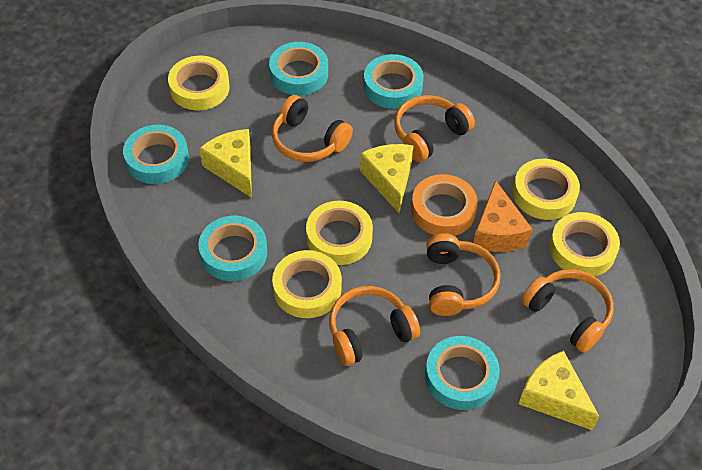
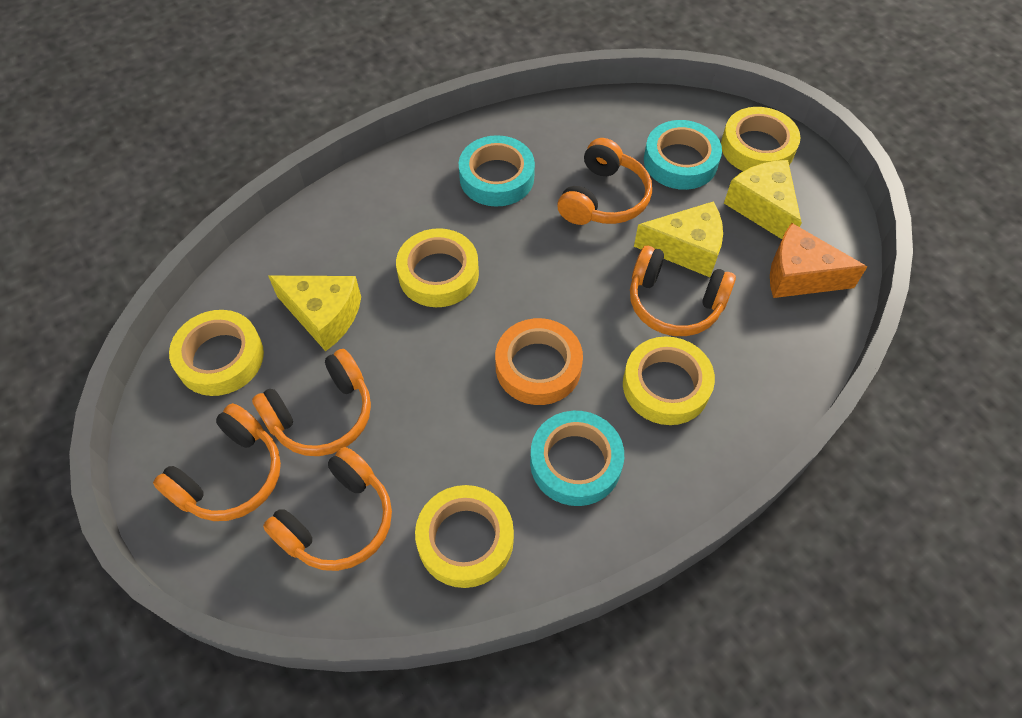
turquoise tape: [123,125,189,184] [198,216,267,281] [269,42,328,96] [364,54,424,109] [425,336,500,410] = 5 -> [459,135,535,207] [530,411,624,506] [644,120,722,190] = 3

